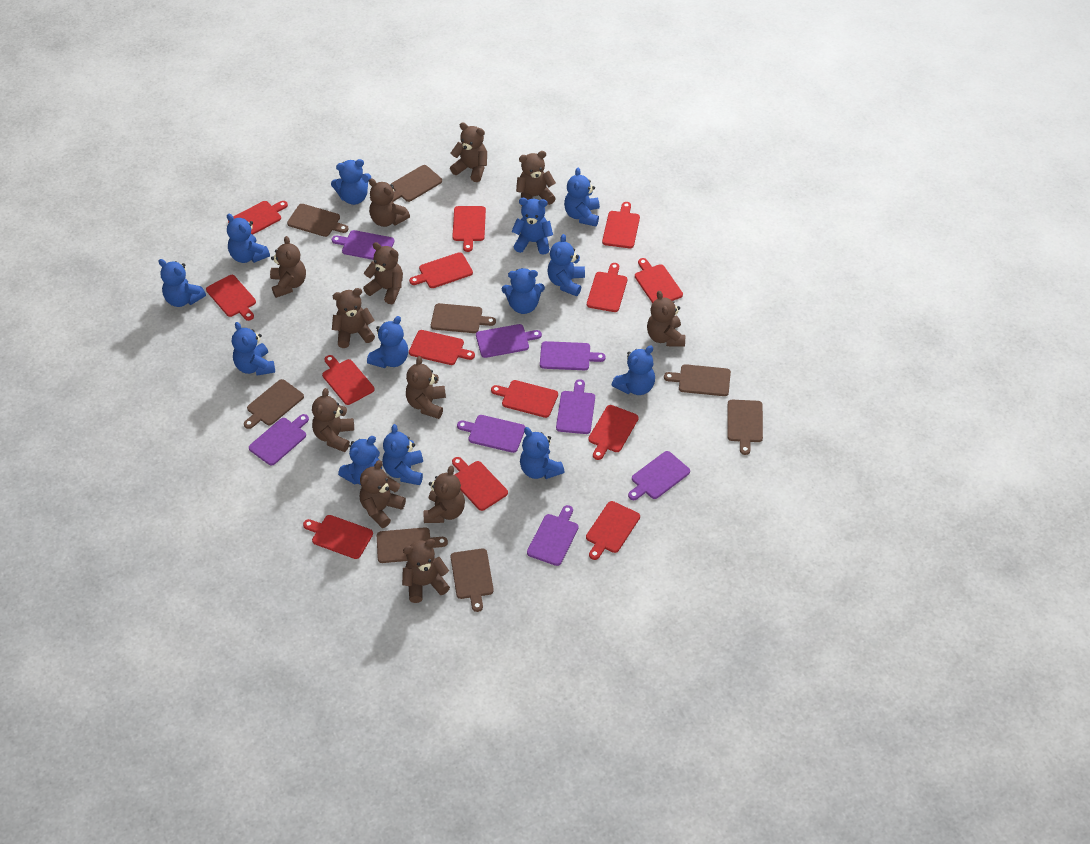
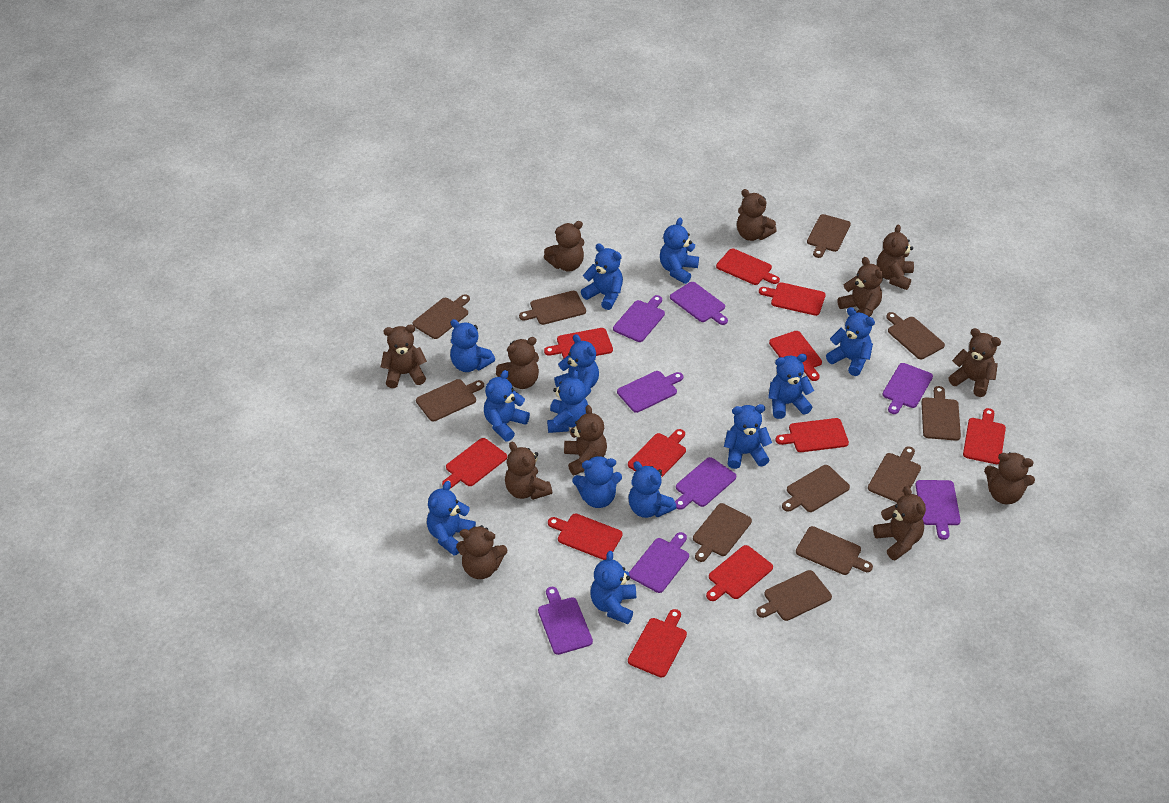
brown cutting board: [244,379,304,429] [287,204,349,237] [377,527,448,563] [391,165,442,202] [431,303,496,333] [451,548,494,612] [664,364,731,396] [727,400,763,455] = 8 -> [412,294,470,339] [416,379,484,422] [519,291,586,325] [693,503,752,562] [756,570,832,621] [782,465,850,512] [796,526,873,575] [807,214,851,258] [868,447,921,502] [886,312,945,359] [921,386,961,441] = 11
red cutting board: [206,275,256,321] [228,201,288,235] [303,515,373,559] [322,355,375,405] [409,252,473,288] [409,330,475,365] [452,206,486,252] [452,457,508,511] [491,380,558,418] [586,501,640,560] [587,263,627,312] [588,405,639,460] [602,202,640,248] [635,258,683,303] = 14 -> [442,438,507,489] [544,328,613,359] [548,514,622,560] [628,429,686,477] [628,609,687,678] [706,545,773,601] [716,249,780,285] [759,282,826,316] [769,331,822,381] [775,418,849,452] [963,408,1006,464] = 11

